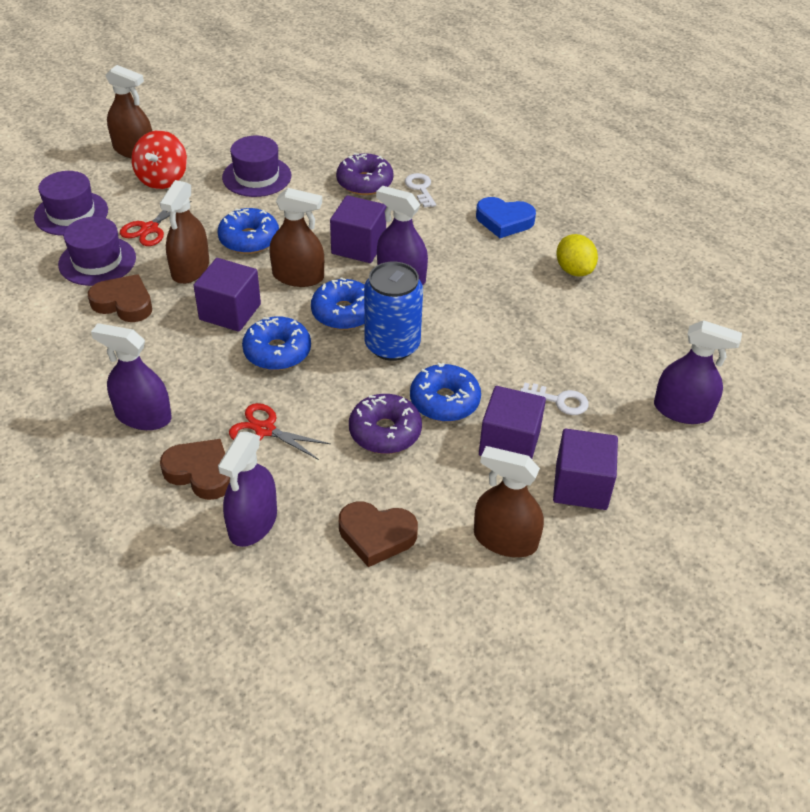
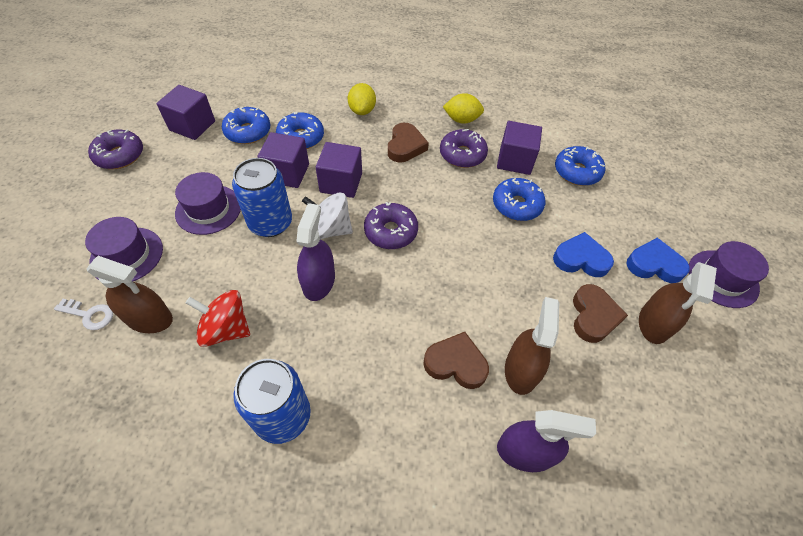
blue can: [364,262,423,361] = 1 -> [232,158,292,237] [233,359,311,444] = 2
blue heart: [476,197,536,238] = 1 -> [553,232,614,277] [626,238,690,283] = 2
brown spray bottle: [105,65,152,158] [160,180,209,284] [269,188,324,287] [474,446,544,557] = 4 -> [86,256,173,333] [505,297,559,395] [639,262,717,344] = 3
purple donut: [336,153,393,195] [349,394,422,454] = 2 -> [88,129,143,169] [364,202,418,249] [440,129,488,168] = 3
purple spray bottle: [91,323,172,430] [218,432,277,547] [376,186,428,285] [654,320,742,424] = 4 -> [296,203,335,301] [497,410,596,472] = 2
red scissors: [120,201,191,246] [229,403,331,460] = 2 -> none = 0
white key: [405,173,436,208] [520,382,589,415] = 2 -> [54,299,113,330] = 1
white spinning top: none = 0 -> [302,193,353,239] = 1
yellow lemon: [557,234,598,276] = 1 -> [348,83,376,115] [443,93,484,124] = 2

